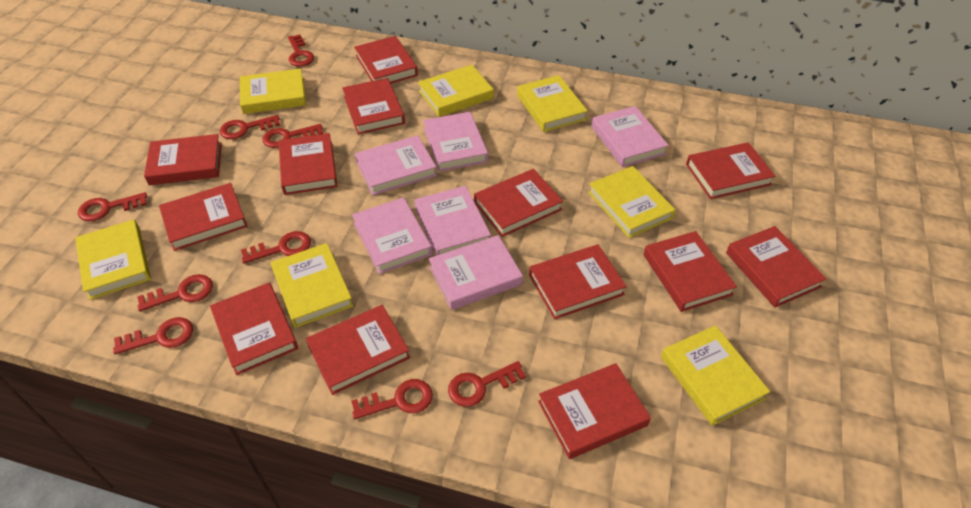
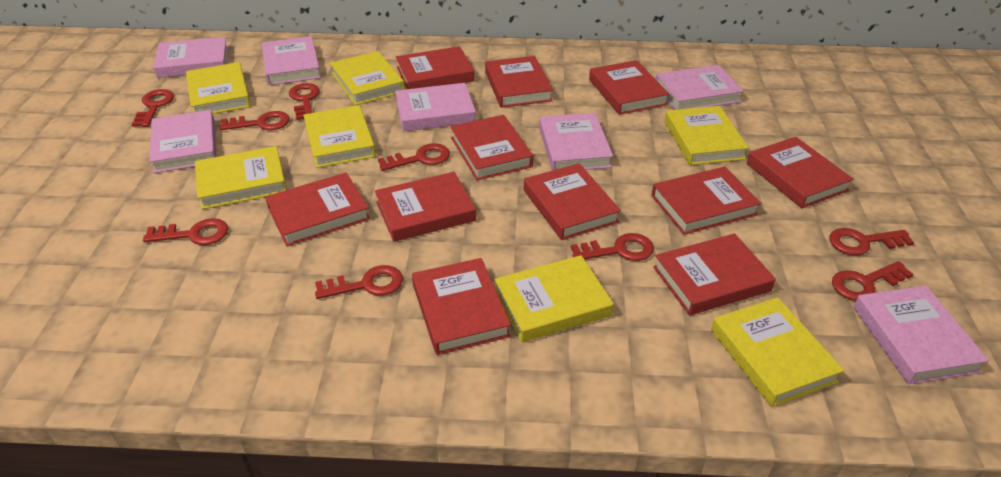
pink book: [352,197,432,274] [355,135,437,195] [414,186,491,256] [423,112,488,172] [429,235,523,310] [591,106,669,167] = 6 -> [149,110,217,173] [153,36,229,78] [262,36,321,85] [395,83,476,132] [539,113,613,171] [655,65,744,110] [853,286,989,384] = 7
red book: [144,134,222,185] [159,183,247,251] [210,283,298,375] [279,133,337,195] [306,305,410,395] [342,78,405,134] [354,36,418,83] [474,169,563,237] [529,244,627,319] [538,363,651,459] [643,231,737,312] [686,142,775,199] [726,226,826,307] = 13 -> [265,172,370,246] [375,172,476,242] [396,46,475,89] [412,258,511,355] [450,115,533,180] [485,56,553,108] [524,163,621,240] [589,60,669,115] [651,167,761,235] [653,233,776,315] [747,137,854,208] = 11

